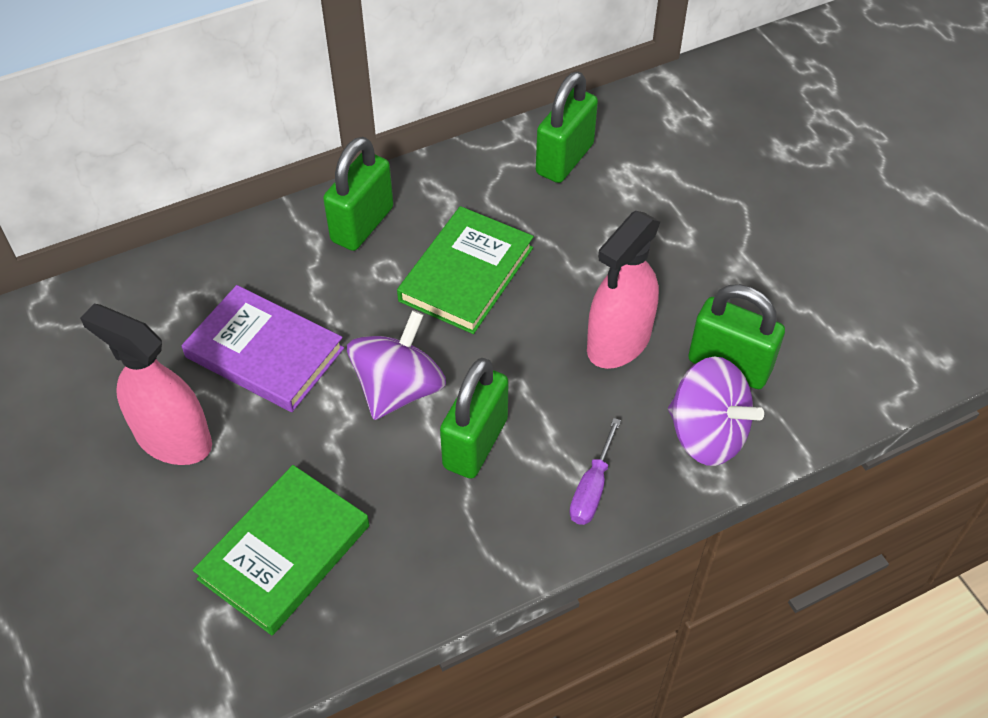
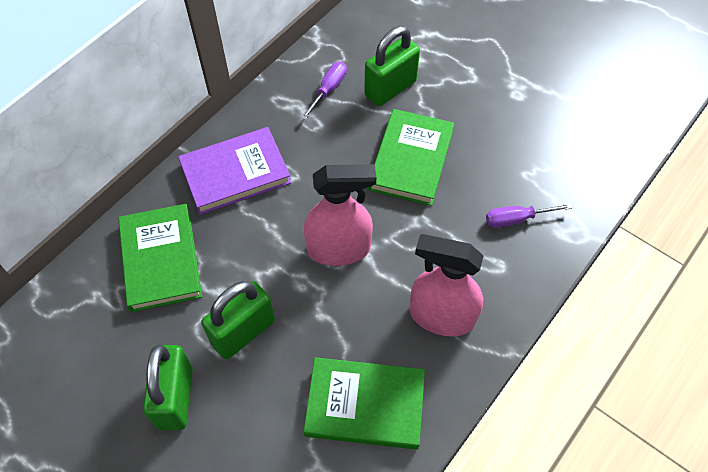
green book: [193,465,369,635] [397,206,534,334] = 2 -> [118,204,202,312] [304,357,425,450] [368,109,454,206] = 3
green padlock: [323,137,394,251] [440,358,508,479] [536,72,598,183] [688,284,785,389] = 4 -> [143,344,193,430] [201,281,275,359] [364,26,420,106] = 3
purple screwdriver: [569,418,621,525] = 1 -> [301,62,347,120] [486,203,572,228] = 2
purple spinning top: [347,310,446,420] [668,357,764,466] = 2 -> none = 0

